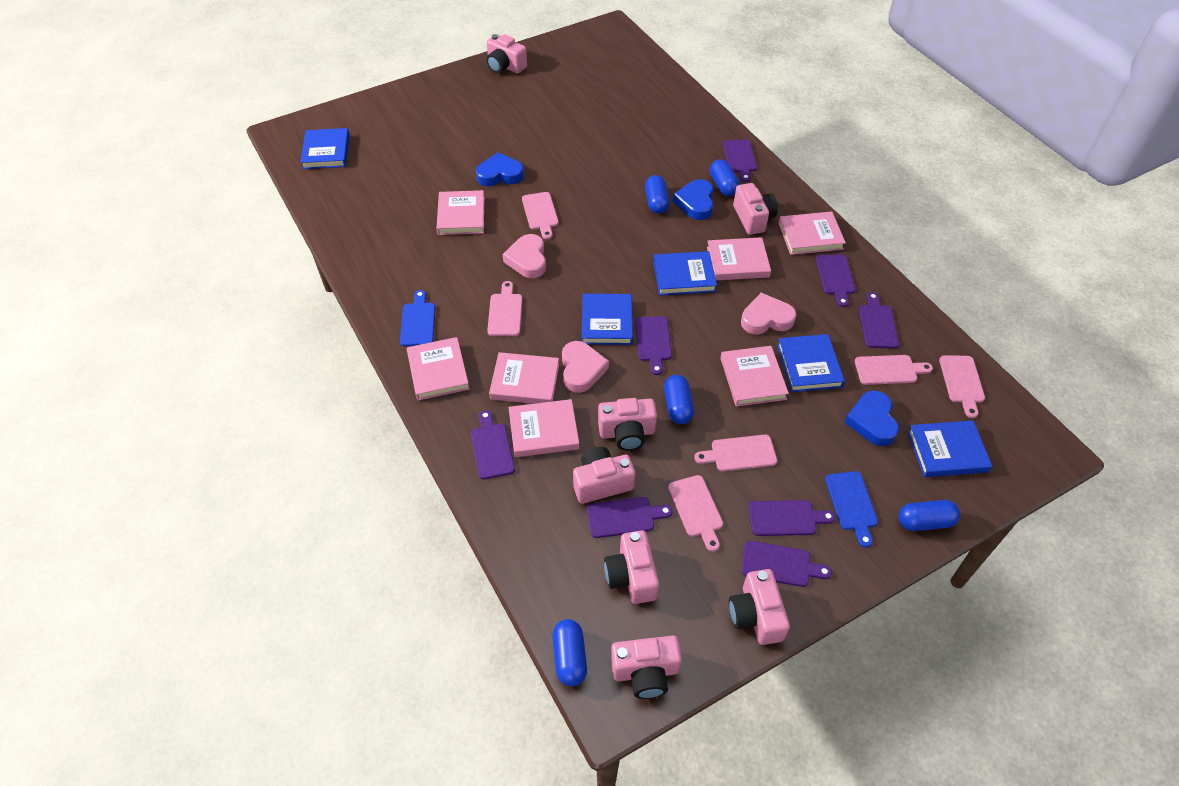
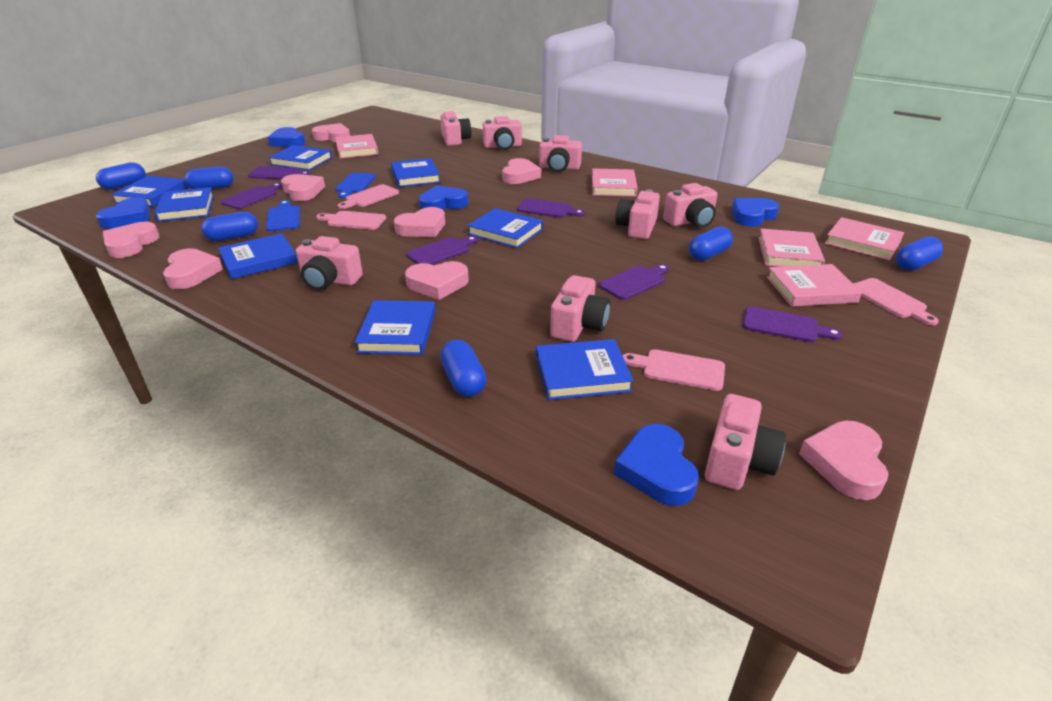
blue book: [300,128,349,169] [582,294,633,345] [653,251,717,295] [777,334,845,392] [907,420,992,477] = 5 -> [111,176,187,207] [154,187,214,222] [218,233,298,279] [268,145,332,170] [355,300,436,355] [391,158,440,187] [467,208,543,248] [536,339,634,400] = 8
blue capsule: [553,619,587,686] [645,175,670,214] [664,375,694,424] [710,159,740,196] [899,500,960,531] = 5 -> [96,162,146,190] [184,167,233,189] [201,212,258,241] [440,340,487,397] [689,226,733,261] [896,236,943,271] = 6
blue heart: [476,152,524,186] [673,179,713,220] [844,391,899,446] = 3 -> [96,197,151,229] [268,127,305,147] [419,185,468,210] [614,424,699,506] [732,198,779,227] = 5
pink book: [407,337,469,400] [437,190,485,235] [489,352,559,404] [508,399,579,457] [707,237,771,280] [720,346,789,407] [778,212,846,255] = 7 -> [335,134,378,159] [592,168,638,197] [758,229,825,267] [767,264,862,307] [825,217,904,261] = 5
pink camera: [486,34,527,73] [573,447,635,504] [598,398,657,451] [604,530,659,604] [611,636,682,699] [729,569,790,645] [733,183,778,235] = 7 -> [296,236,363,290] [440,111,471,146] [483,116,522,150] [539,135,582,172] [550,275,610,342] [615,189,660,239] [663,183,717,228] [705,394,786,490] = 8
pink cutting board: [487,281,522,336] [522,192,559,239] [668,475,723,552] [694,435,777,472] [855,355,933,385] [939,355,985,418] = 6 -> [316,211,386,230] [338,184,399,209] [622,349,725,391] [853,278,939,326] = 4
pink heart: [503,234,546,278] [562,341,609,393] [741,293,796,334] = 3 -> [103,222,159,258] [163,248,223,289] [281,174,325,201] [312,123,350,142] [394,207,445,237] [405,261,469,300] [502,158,541,184] [799,421,889,500] = 8
purple cutting board: [471,410,515,480] [587,497,673,538] [635,316,672,375] [723,139,757,182] [742,541,832,587] [749,500,835,536] [816,254,856,307] [859,292,899,349] = 8 -> [221,183,283,209] [248,166,311,179] [406,236,478,264] [517,198,585,218] [599,264,669,300] [743,306,843,342] = 6

